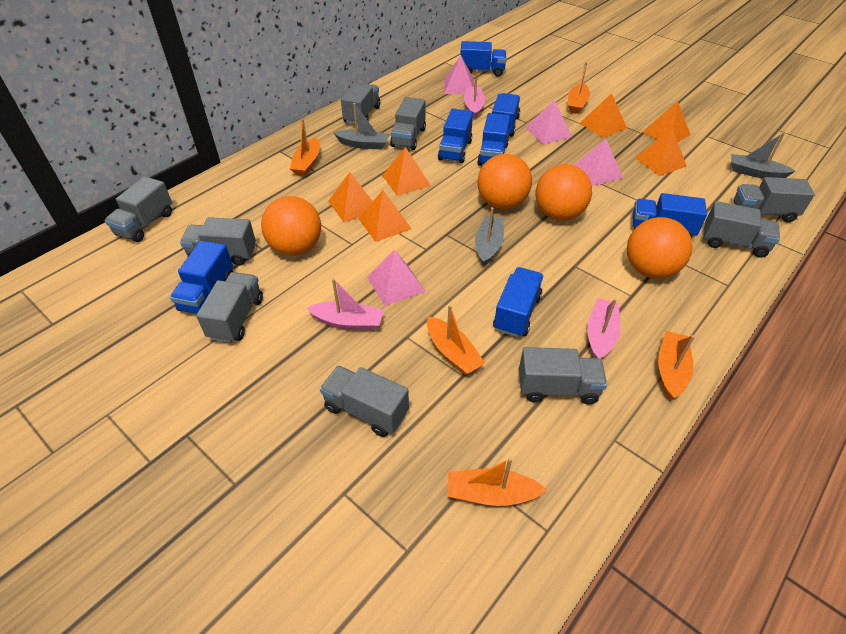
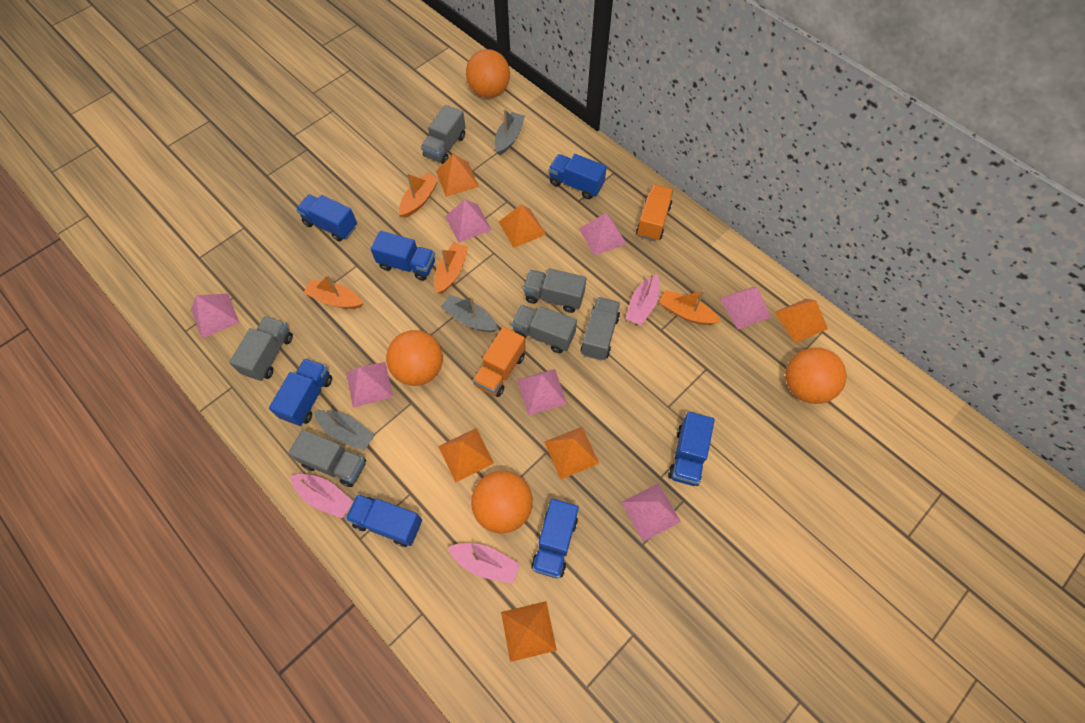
grey truck: [105,176,172,242] [180,217,256,266] [196,272,263,343] [320,366,409,437] [341,83,380,125] [390,97,426,150] [519,347,607,404] [704,201,780,258] [734,177,815,223] = 9 -> [229,316,293,381] [288,430,366,487] [421,105,466,164] [512,305,577,353] [523,268,586,313] [581,297,620,360] = 6
orange boat: [290,118,320,176] [427,305,485,375] [447,458,547,506] [568,62,590,114] [658,331,695,400] = 5 -> [303,275,363,309] [399,173,439,218] [434,242,468,294] [659,290,721,325] = 4
orange truck: none = 0 -> [473,327,526,397] [636,185,673,241] = 2
pink pyramid: [367,250,426,306] [444,56,474,94] [526,100,572,144] [574,139,623,186] = 4 -> [191,293,239,339] [346,362,393,408] [445,199,492,243] [517,369,567,416] [579,213,626,256] [621,483,681,542] [720,287,771,329] = 7

